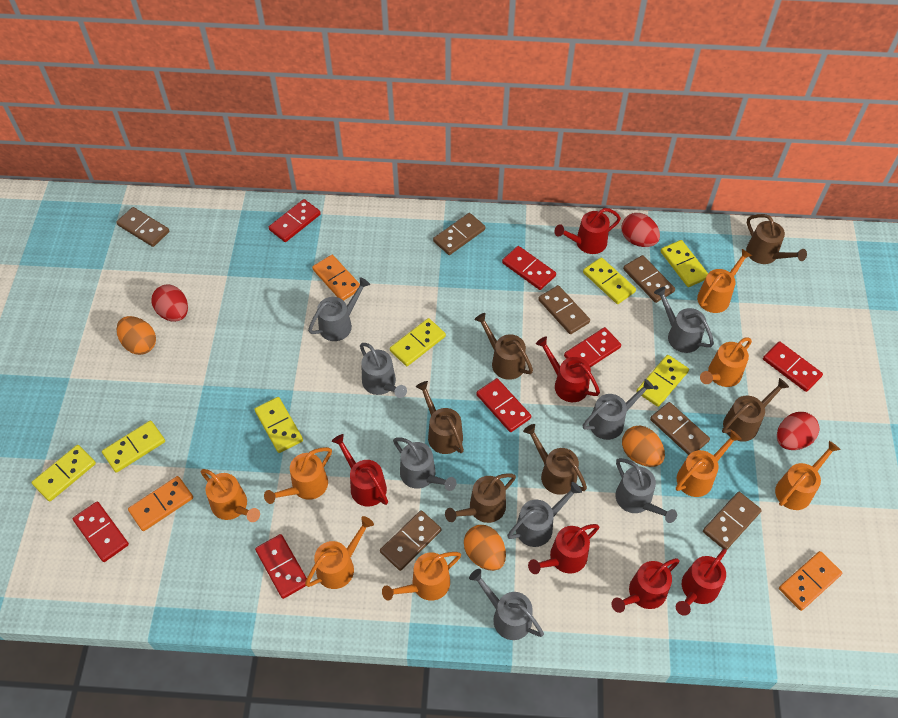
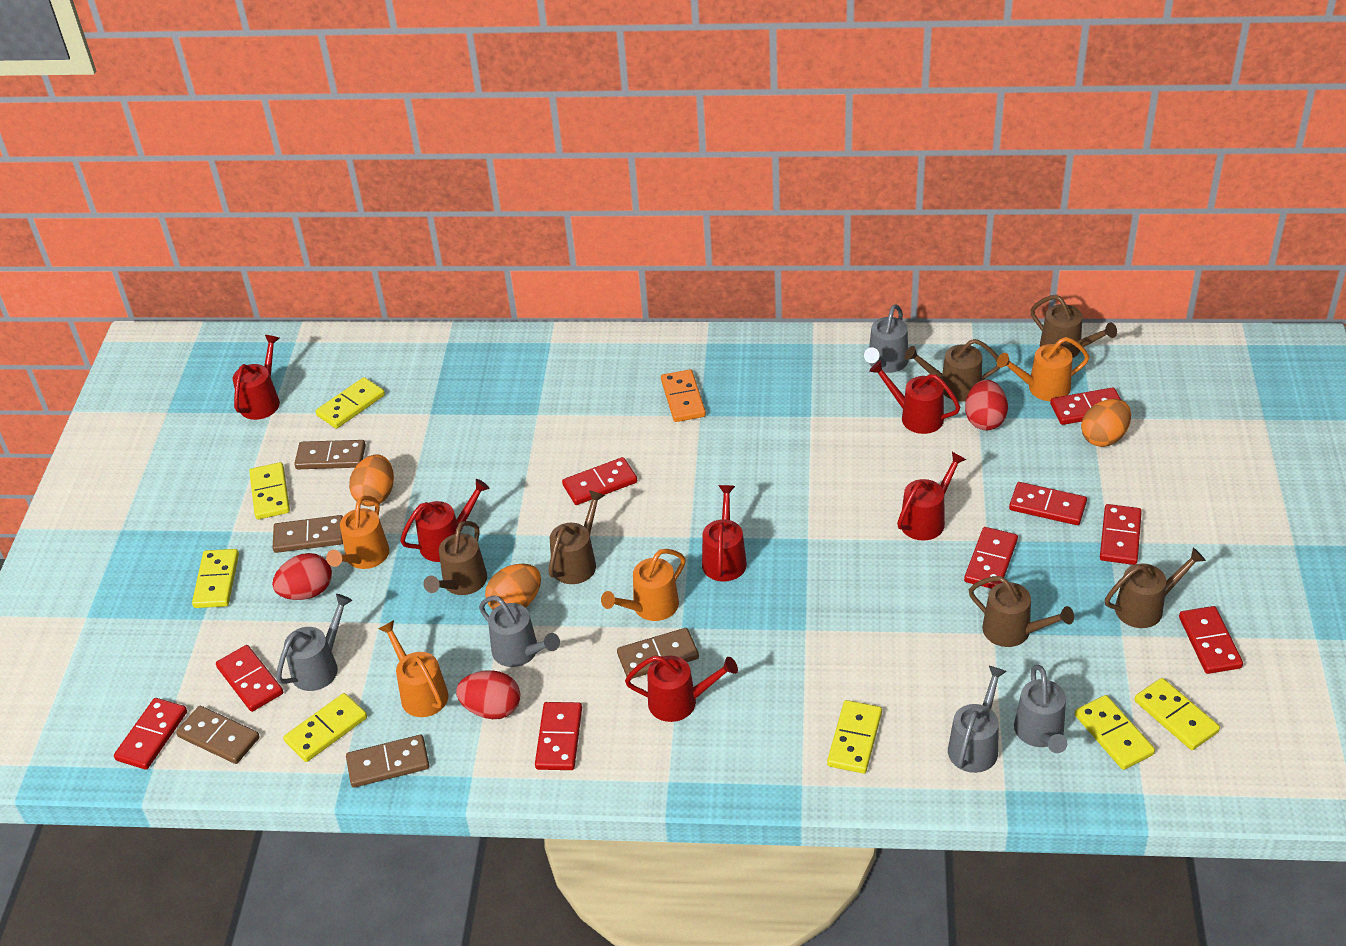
brown domino: [116,207,169,247] [380,510,441,571] [433,213,485,255] [538,285,590,334] [623,255,675,303] [650,402,710,455] [703,492,762,550] = 7 -> [176,706,260,764] [272,515,343,553] [294,440,366,469] [346,735,429,788] [617,628,699,679] = 5
grey watering can: [308,277,370,341] [360,343,407,398] [393,437,457,491] [469,569,544,640] [507,482,582,547] [583,379,654,440] [615,458,677,523] [654,287,714,353] = 8 -> [276,594,352,691] [479,596,560,667] [864,304,909,373] [948,666,1007,773] [1014,665,1067,753] = 5
orange domino: [128,476,193,531] [312,255,360,301] [779,551,842,611] = 3 -> [661,369,706,422] = 1
orange watering can: [201,469,260,522] [264,447,332,504] [305,516,374,589] [382,552,461,601] [676,430,742,497] [697,249,752,313] [700,337,752,387] [775,441,841,510] = 8 -> [326,496,389,569] [378,620,448,717] [601,549,686,621] [997,337,1089,401] = 4
red domino: [73,502,129,562] [255,534,307,599] [269,199,321,242] [476,378,531,432] [502,246,556,290] [564,327,621,367] [763,342,823,392] = 7 -> [114,698,187,770] [216,645,283,712] [535,702,582,770] [562,457,637,505] [964,527,1018,589] [1009,482,1087,525] [1050,387,1121,425] [1100,504,1142,565] [1179,606,1243,674] = 9

